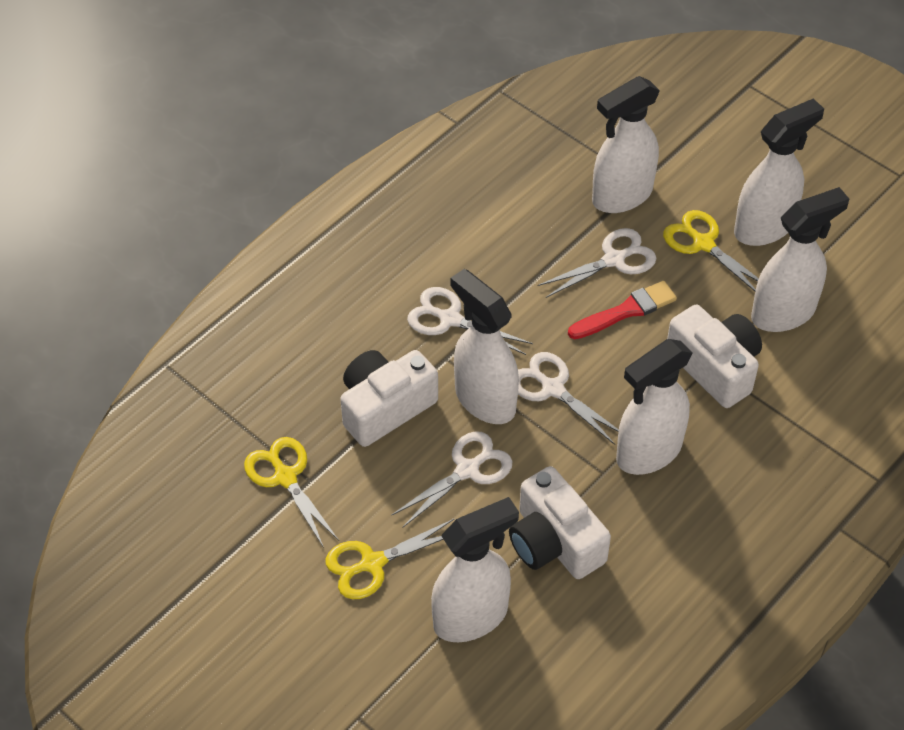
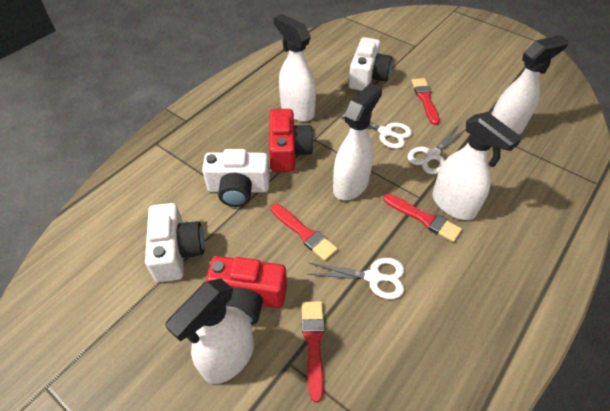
red brush: [568,281,677,339] = 1 -> [271,204,338,261] [302,301,325,402] [383,194,462,242] [411,78,440,125] = 4
red camera: none = 0 -> [206,256,287,325] [269,109,314,172] = 2
white scissors: [391,431,512,528] [407,287,533,355] [518,352,619,445] [538,228,656,298] = 4 -> [307,258,404,299] [338,110,412,149] [407,126,466,174] = 3
white spray bottle: [431,497,519,642] [451,269,519,424] [592,76,660,213] [616,339,692,475] [734,98,824,246] [751,187,849,332] = 6 -> [165,278,254,384] [274,14,316,122] [333,83,382,201] [432,112,522,220] [491,35,569,135] = 5
yellow scissors: [244,437,339,548] [325,518,455,599] [663,210,759,291] = 3 -> none = 0

